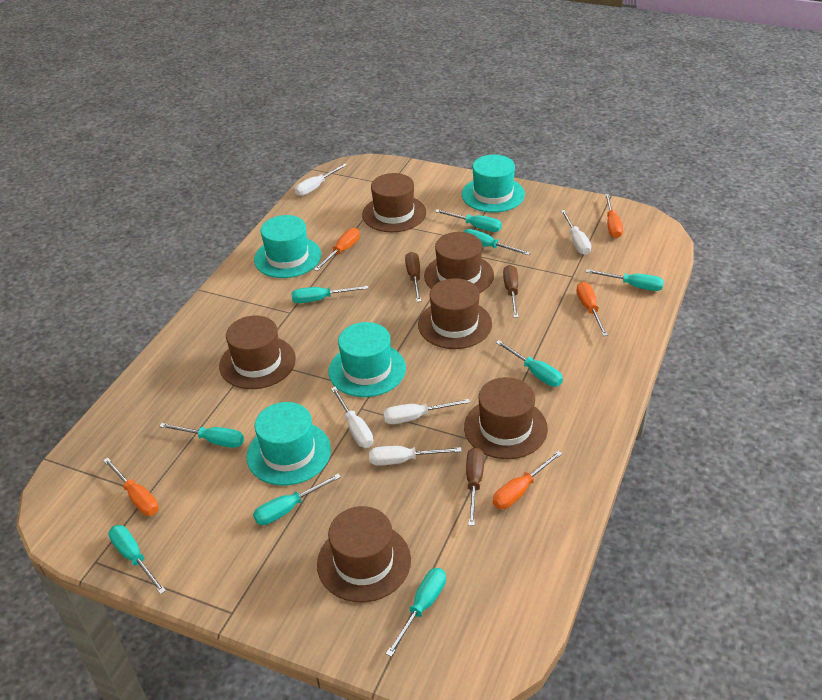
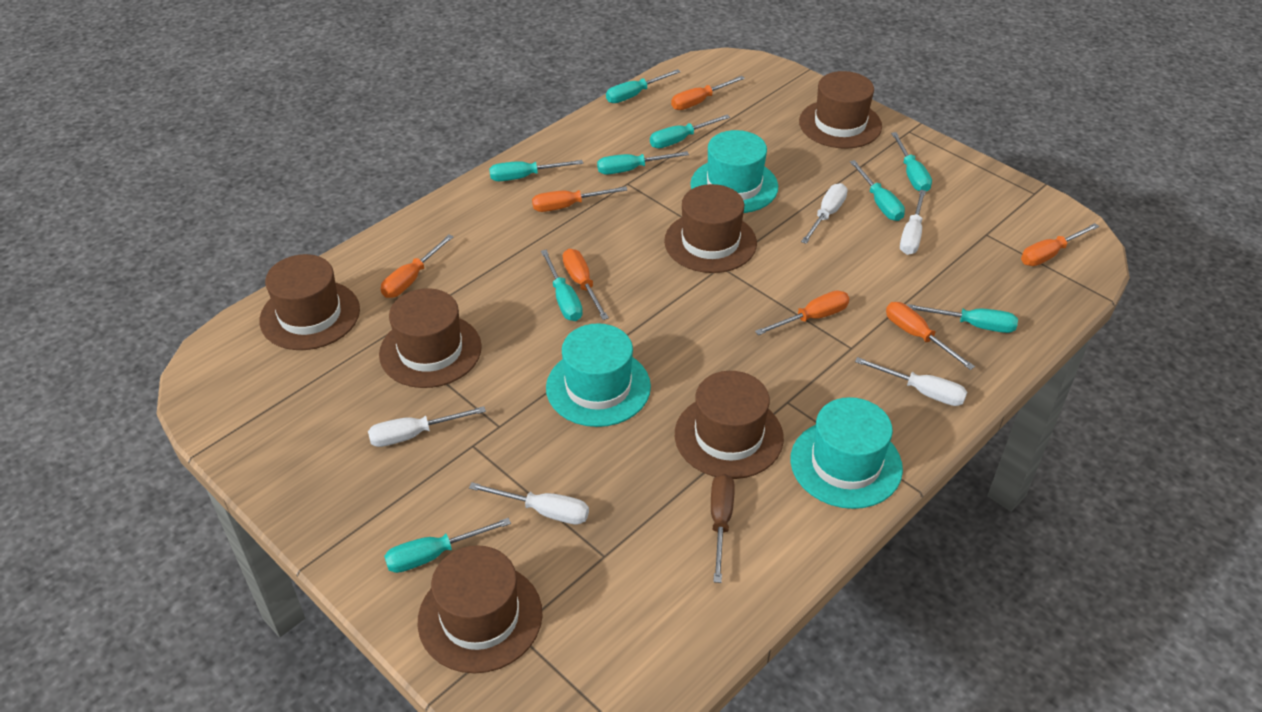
brown screwdriver: [405,252,421,302] [466,447,484,526] [503,265,519,318] = 3 -> [711,474,735,583] = 1
orange screwdriver: [103,458,159,516] [314,228,360,271] [493,450,563,509] [576,282,608,336] [605,194,623,238] = 5 -> [381,234,454,298] [532,186,627,212] [563,249,609,320] [671,76,745,110] [755,290,850,335] [886,302,975,370] [1021,223,1099,266] = 7
turquoise hat: [246,402,331,486] [254,215,321,278] [329,322,406,397] [462,155,525,212] = 4 -> [546,323,651,427] [690,130,778,213] [791,397,903,509] = 3

